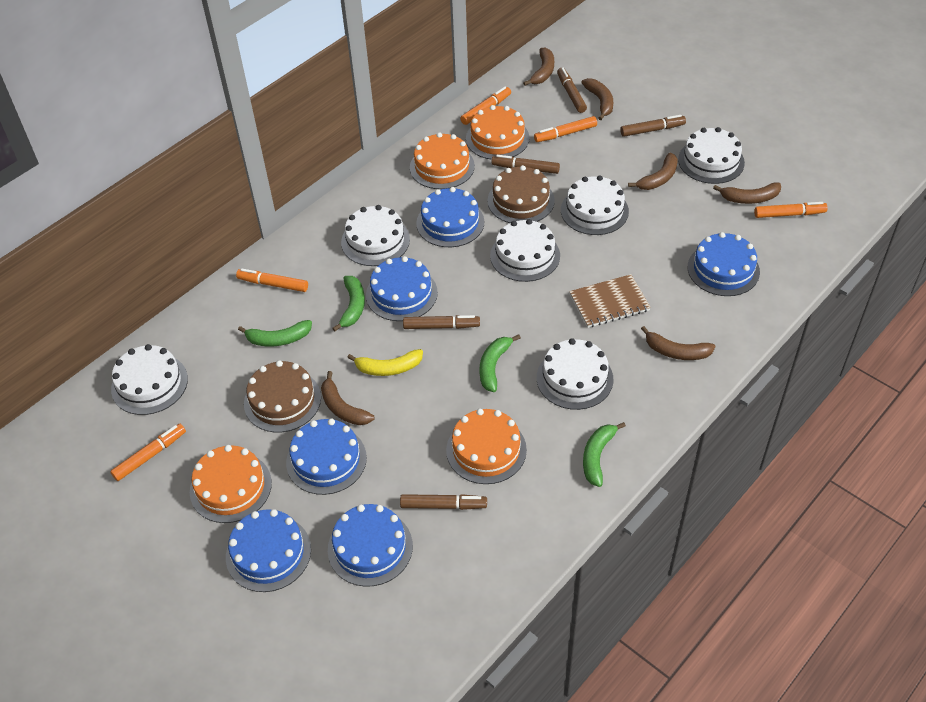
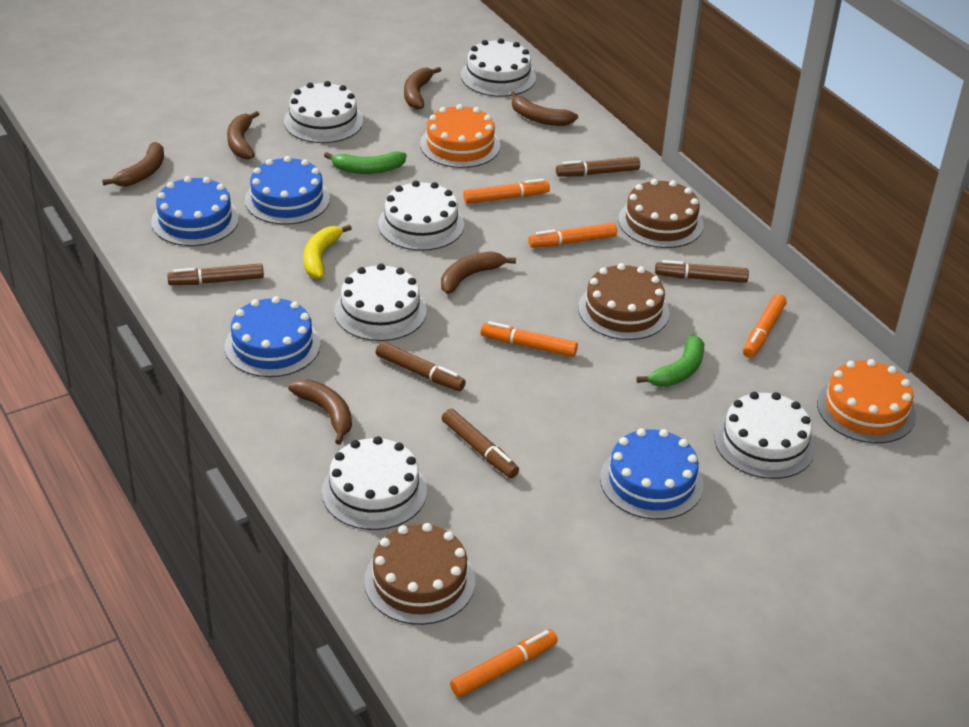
blue cake: [226,509,311,592] [286,419,367,495] [328,504,413,587] [366,256,438,321] [416,187,484,247] [688,232,760,296] = 6 -> [151,176,239,246] [225,296,320,377] [245,156,330,225] [600,428,704,520] = 4
brown cake: [244,360,321,432] [487,165,555,223] = 2 -> [364,523,475,625] [578,263,670,340] [618,179,704,248] = 3
brown notebook: [569,274,651,328] = 1 -> none = 0
green banana: [238,320,312,347] [332,276,365,332] [479,334,521,392] [583,422,626,487] = 4 -> [324,151,407,174] [636,334,704,387] = 2
orange cake: [190,445,272,523] [410,133,475,189] [446,409,527,484] [466,105,530,160] = 4 -> [420,104,500,168] [817,359,916,443] = 2

